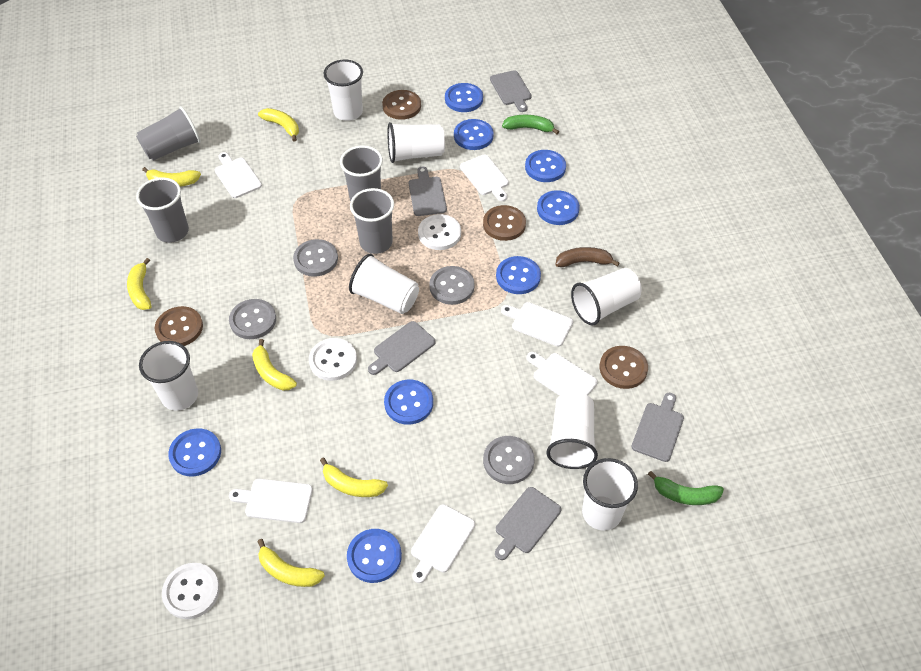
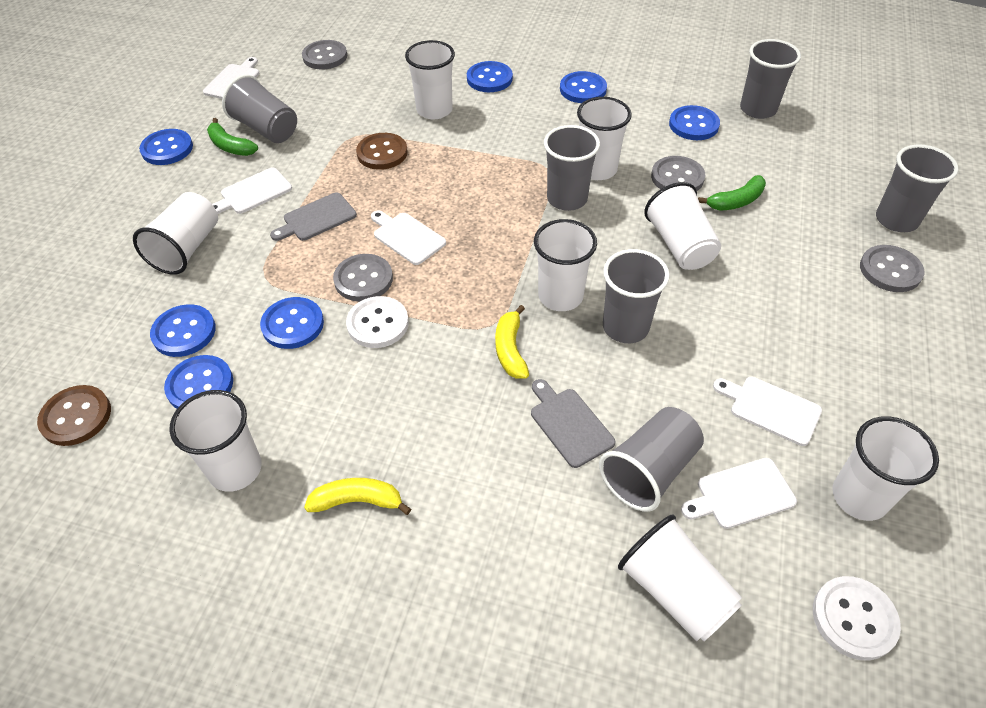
blue button: [168,428,221,476] [347,529,402,583] [384,379,433,425] [445,83,483,112] [454,119,494,150] [496,256,541,294] [525,150,566,182] [537,190,580,225] = 8 -> [139,129,193,165] [150,304,216,357] [164,355,233,409] [260,297,324,349] [467,61,513,92] [560,71,607,103] [669,105,720,140] = 7
brown banana: [555,247,620,267] = 1 -> none = 0
brown button: [155,306,203,346] [382,90,421,120] [483,205,526,241] [600,346,648,389] = 4 -> [37,385,111,446] [356,133,408,170] = 2
grey cup: [136,106,201,161] [136,177,189,243] [340,145,383,202] [350,188,394,254] = 4 -> [222,75,297,143] [544,125,600,211] [599,407,704,512] [603,249,670,343] [740,39,801,119] [876,144,958,232] = 6
grey cutting board: [368,321,436,375] [409,167,447,216] [490,70,532,112] [495,487,561,560] [631,393,684,462] = 5 -> [270,192,357,241] [531,379,615,468] = 2
white button: [162,563,220,619] [309,338,357,381] [418,214,461,250] = 3 -> [346,296,409,348] [813,576,901,661] = 2
white cup: [139,341,198,411] [323,59,363,121] [349,254,419,314] [387,122,445,163] [546,392,598,469] [571,268,642,326] [582,458,638,530] = 7 -> [133,192,218,275] [170,390,262,492] [405,40,455,119] [534,219,597,311] [577,97,632,180] [618,515,742,641] [644,182,721,270] [832,416,939,521] = 8
white cutting board: [215,152,262,198] [229,479,313,523] [411,504,475,583] [460,155,509,201] [501,302,573,347] [526,352,598,396] = 6 -> [203,57,260,99] [212,168,292,214] [371,210,446,265] [681,458,797,529] [713,377,822,446] = 5
yellow banana: [127,258,152,310] [142,167,201,187] [252,339,297,391] [257,539,325,587] [258,108,299,142] [320,458,388,497] = 6 -> [304,478,411,515] [495,305,529,379] = 2

